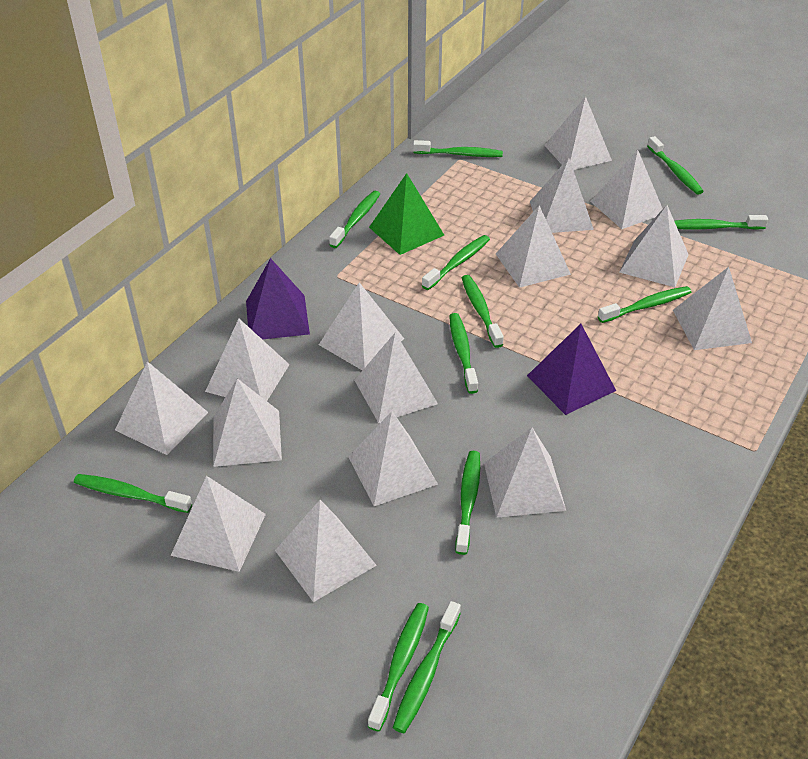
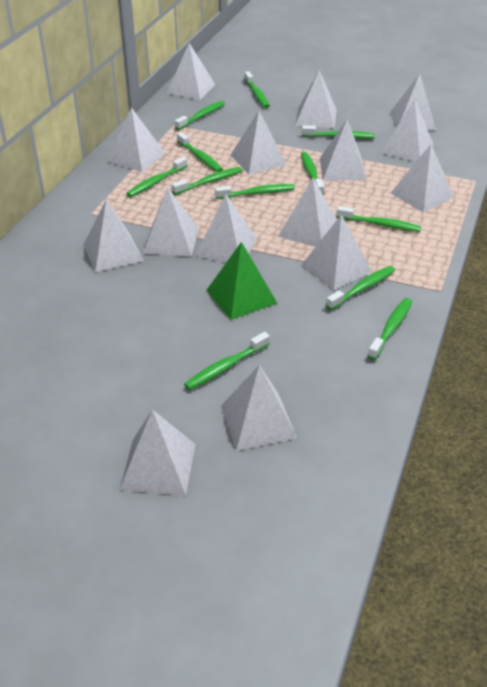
purple pyramid: [246,258,310,339] [527,324,616,415] = 2 -> none = 0

